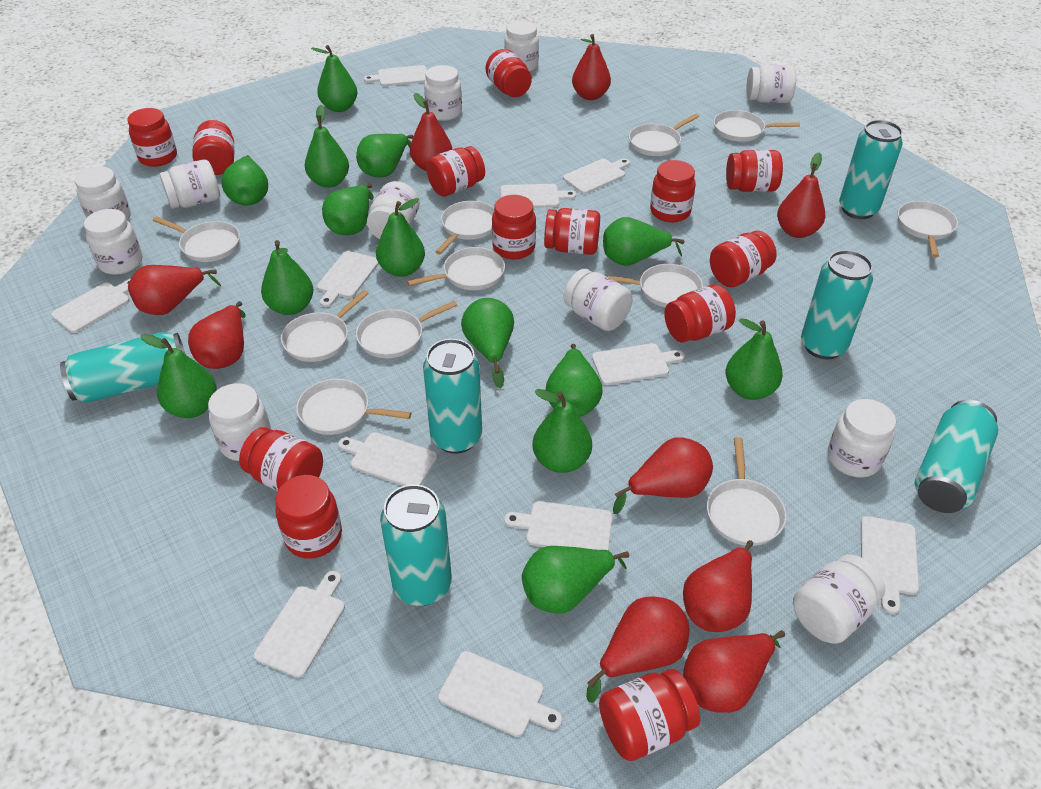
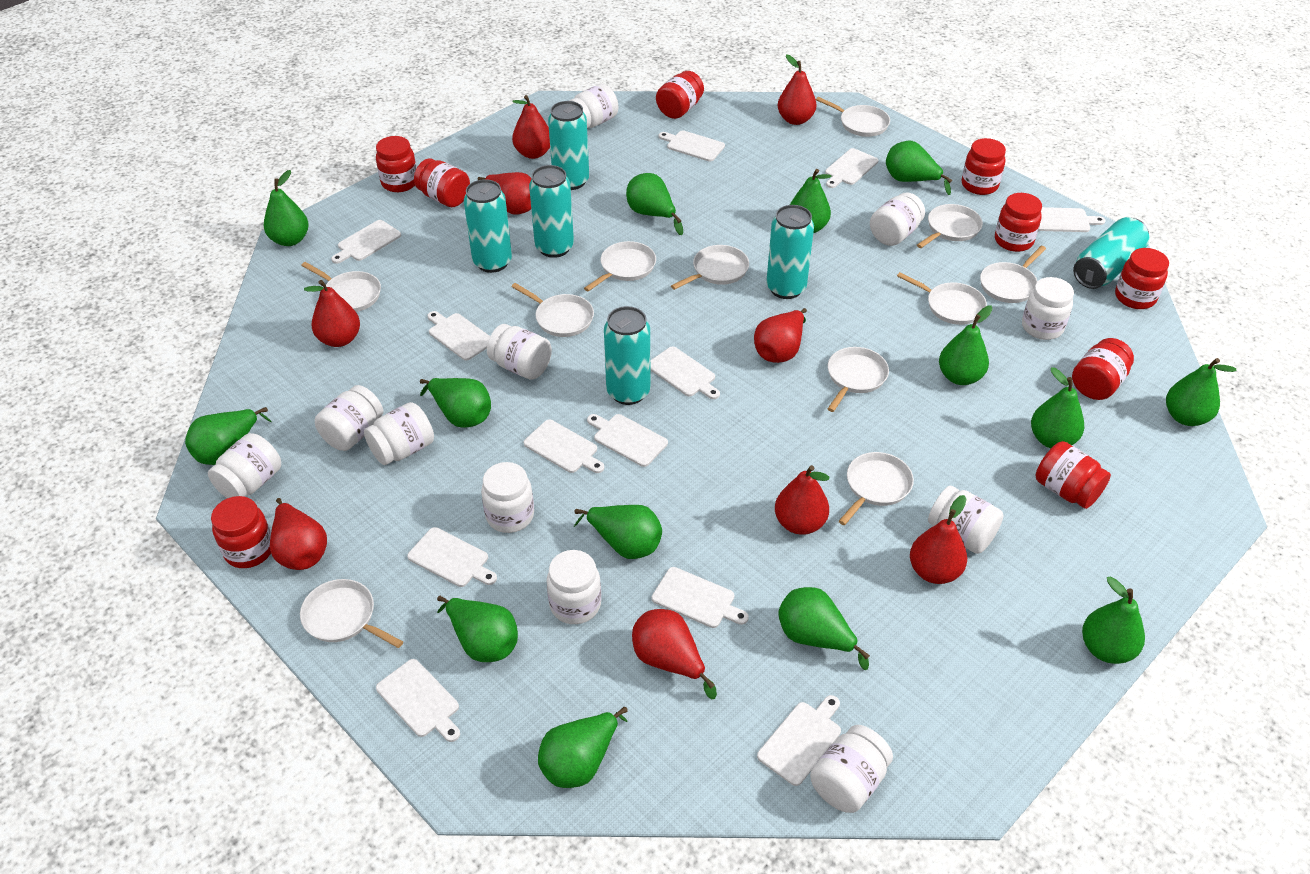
red jar: [127,108,177,167] [192,120,235,175] [239,427,323,491] [276,475,342,559] [426,146,485,197] [486,49,532,97] [492,195,536,259] [544,208,600,255] [599,669,700,761] [650,160,696,222] [664,284,736,342] [710,231,776,287] [726,150,783,192] = 13 -> [211,496,271,568] [376,136,417,192] [414,159,470,207] [656,71,704,119] [962,138,1006,195] [995,193,1042,252] [1036,441,1111,509] [1072,338,1134,400] [1115,248,1169,309] = 9
white cutting board: [51,279,130,333] [254,571,345,678] [317,251,379,307] [338,432,437,486] [364,65,427,86] [438,651,562,737] [501,184,576,208] [504,501,612,550] [563,158,630,194] [592,343,685,385] [861,516,919,614] = 11 -> [331,220,401,264] [376,659,460,742] [407,527,497,587] [427,311,490,361] [524,419,604,473] [587,414,668,467] [650,346,720,399] [652,567,749,628] [659,130,725,162] [757,695,841,786] [825,148,879,188] [1038,207,1105,232] = 12

